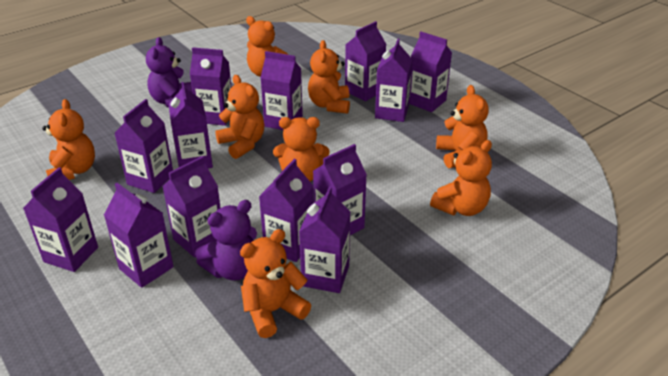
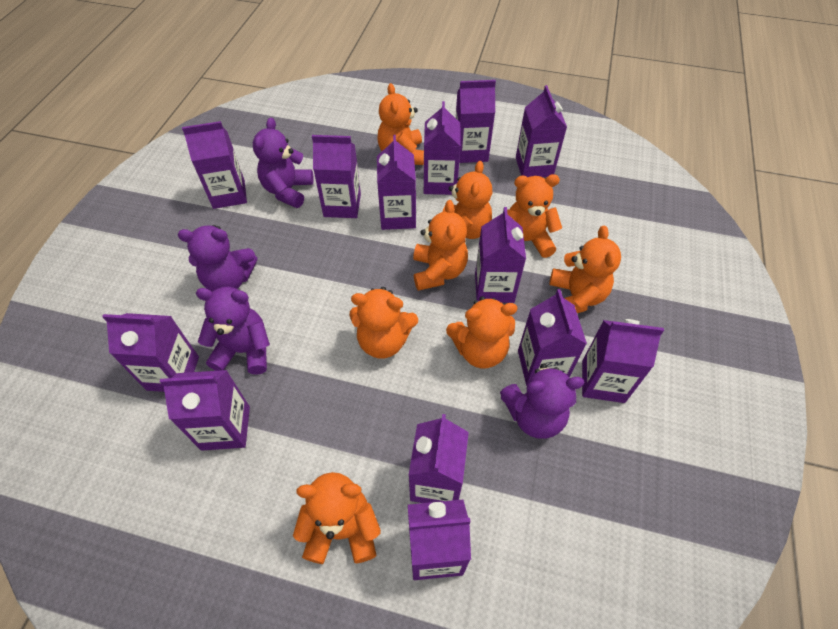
purple teddy bear: [146,37,193,108] [195,200,257,281] = 2 -> [178,225,257,291] [196,287,270,375] [253,118,314,208] [500,363,585,439] = 4

